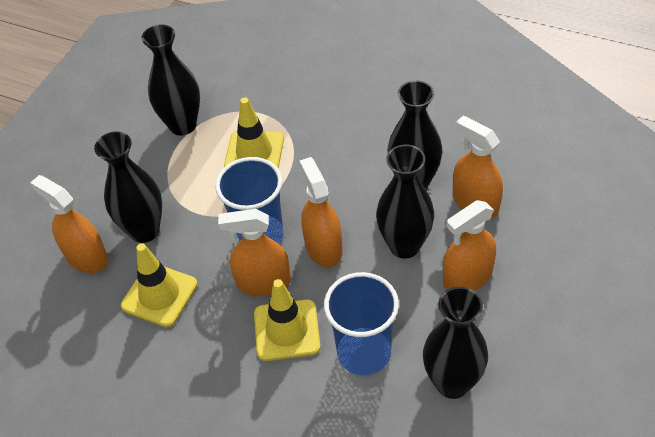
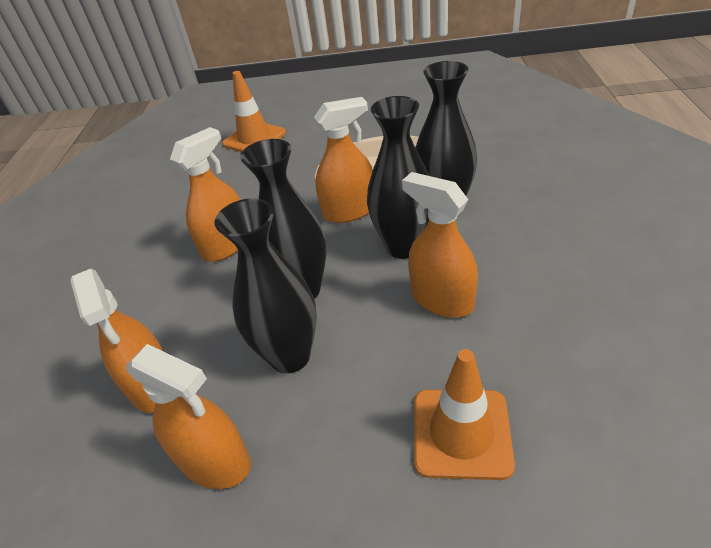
black vase: [94,132,162,243] [142,25,200,135] [376,145,434,259] [387,80,443,189] [423,287,488,399] = 5 -> [215,198,317,373] [240,139,327,299] [367,96,429,259] [415,61,477,196] = 4
blue cup: [215,157,284,244] [324,272,399,375] = 2 -> none = 0
orange traffic cone: none = 0 -> [222,71,286,152] [414,349,515,480] = 2
yellow traffic cone: [121,243,198,327] [224,97,284,168] [254,279,321,361] = 3 -> none = 0

